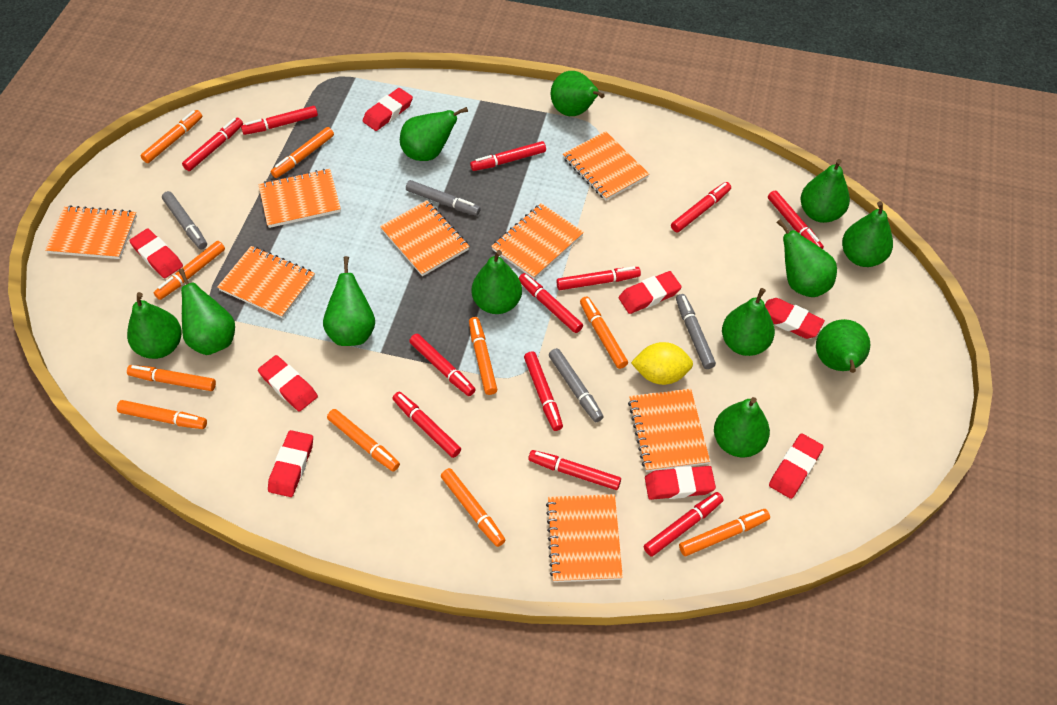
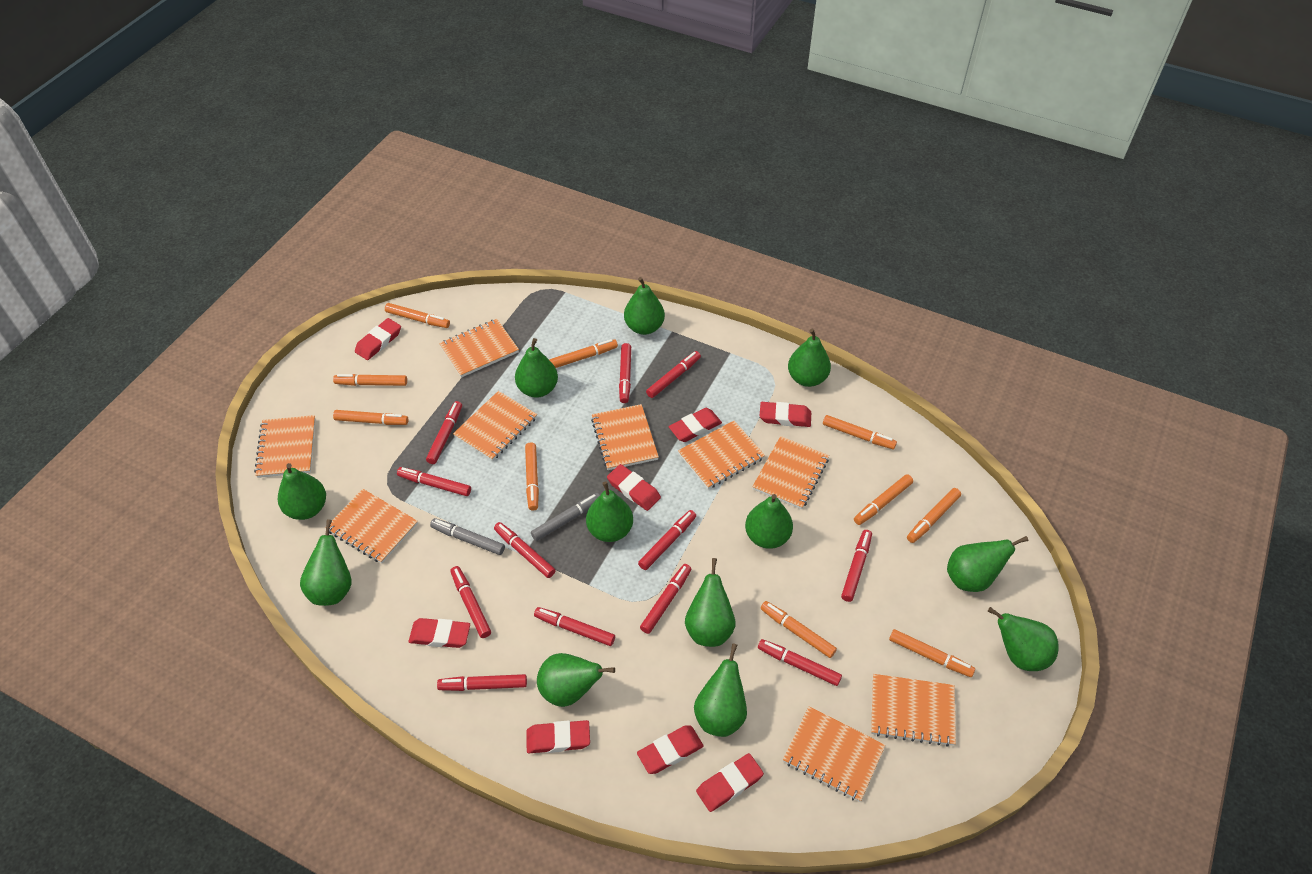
grey marker: [162,191,207,249] [406,180,481,216] [549,348,604,422] [676,294,716,369] = 4 -> [430,518,505,555] [531,493,600,541] = 2
orange notebook: [45,205,137,259] [217,246,315,318] [258,169,341,228] [380,200,469,276] [491,203,584,279] [546,494,623,582] [563,131,649,201] [628,388,710,472] = 8 -> [254,415,315,478] [325,489,418,563] [439,319,519,378] [453,391,537,461] [591,404,659,470] [678,421,765,489] [752,436,829,509] [783,706,885,802] [871,674,956,746] = 9
yellow lemon: [631,342,693,385] = 1 -> none = 0

